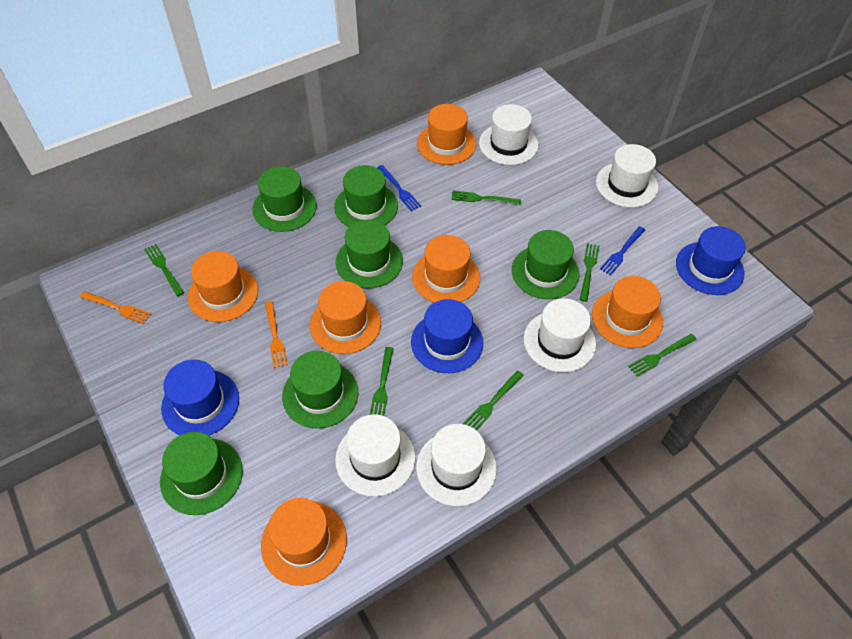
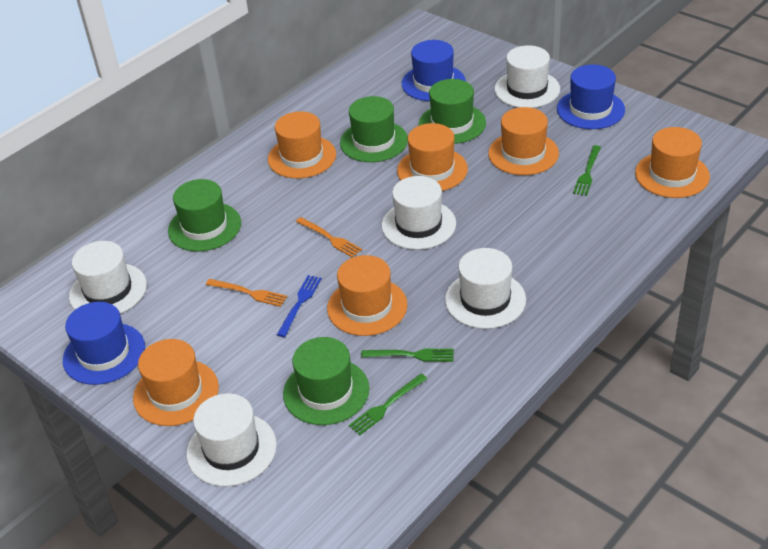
blue fork: [377,165,421,211] [600,226,645,276] = 2 -> [277,275,322,337] = 1
green fork: [144,244,184,296] [370,347,394,416] [451,191,521,205] [463,371,524,430] [579,243,599,302] [628,334,697,377] = 6 -> [349,374,427,435] [361,349,454,362] [573,145,601,196] = 3
green hat: [160,432,243,515] [252,166,317,232] [282,351,358,429] [334,165,398,227] [336,220,403,288] [512,230,579,299] = 6 -> [168,179,241,252] [283,337,369,425] [340,96,408,162] [419,79,486,144] = 4

